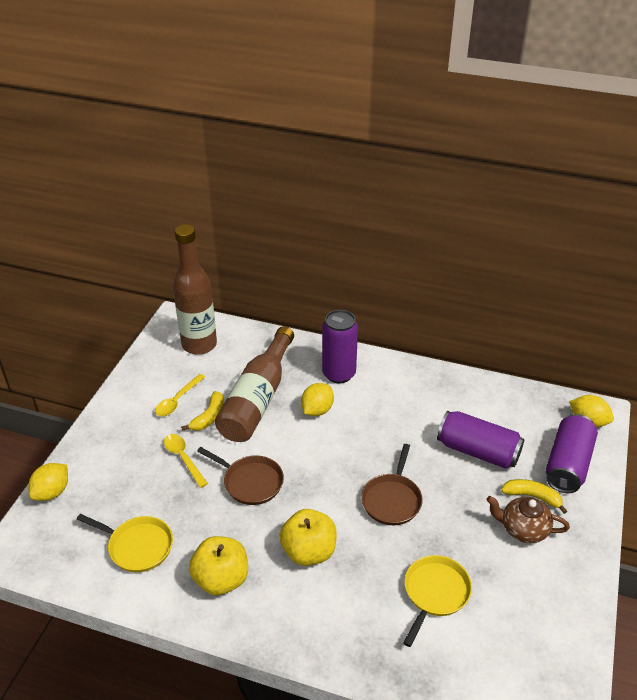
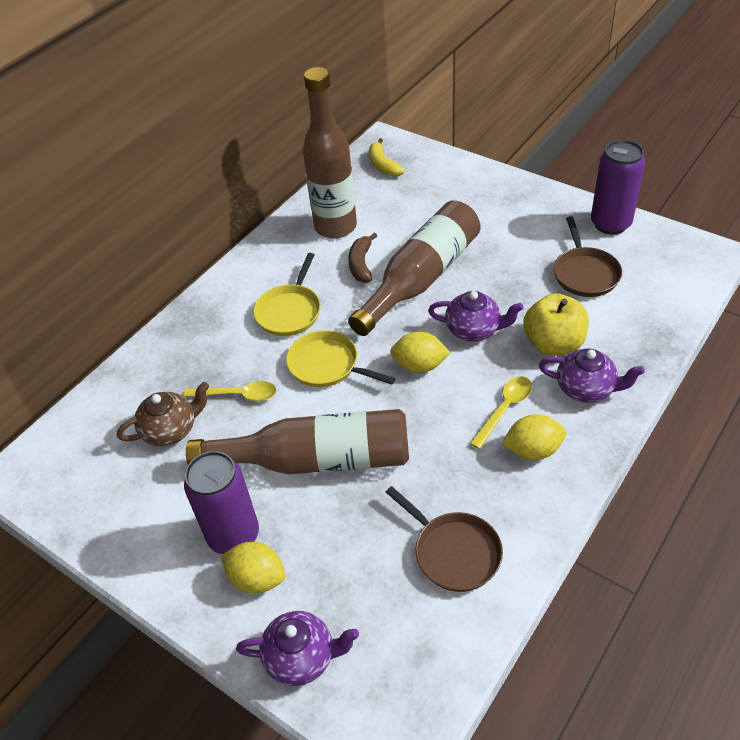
brown banana: none = 0 -> [348,233,377,283] = 1
brown bottle: [173,224,217,355] [215,326,294,442] = 2 -> [186,409,409,474] [303,67,357,239] [348,200,481,336] = 3
purple can: [322,310,358,383] [437,411,524,469] [546,414,598,493] = 3 -> [184,451,259,554] [591,140,645,235] = 2
purple teapot: none = 0 -> [236,611,359,686] [428,291,524,341] [539,349,645,403] = 3
yellow apple: [189,536,248,595] [279,509,337,566] = 2 -> [523,293,589,356] = 1
yellow banana: [181,391,224,431] [501,479,567,514] = 2 -> [369,138,405,177] = 1

